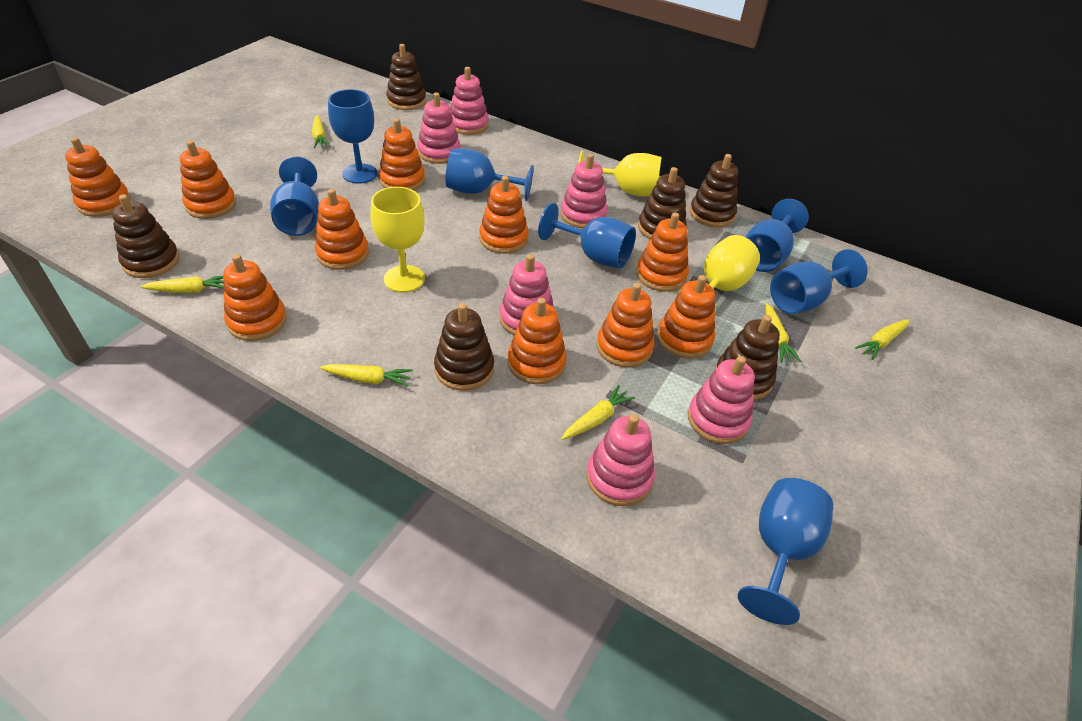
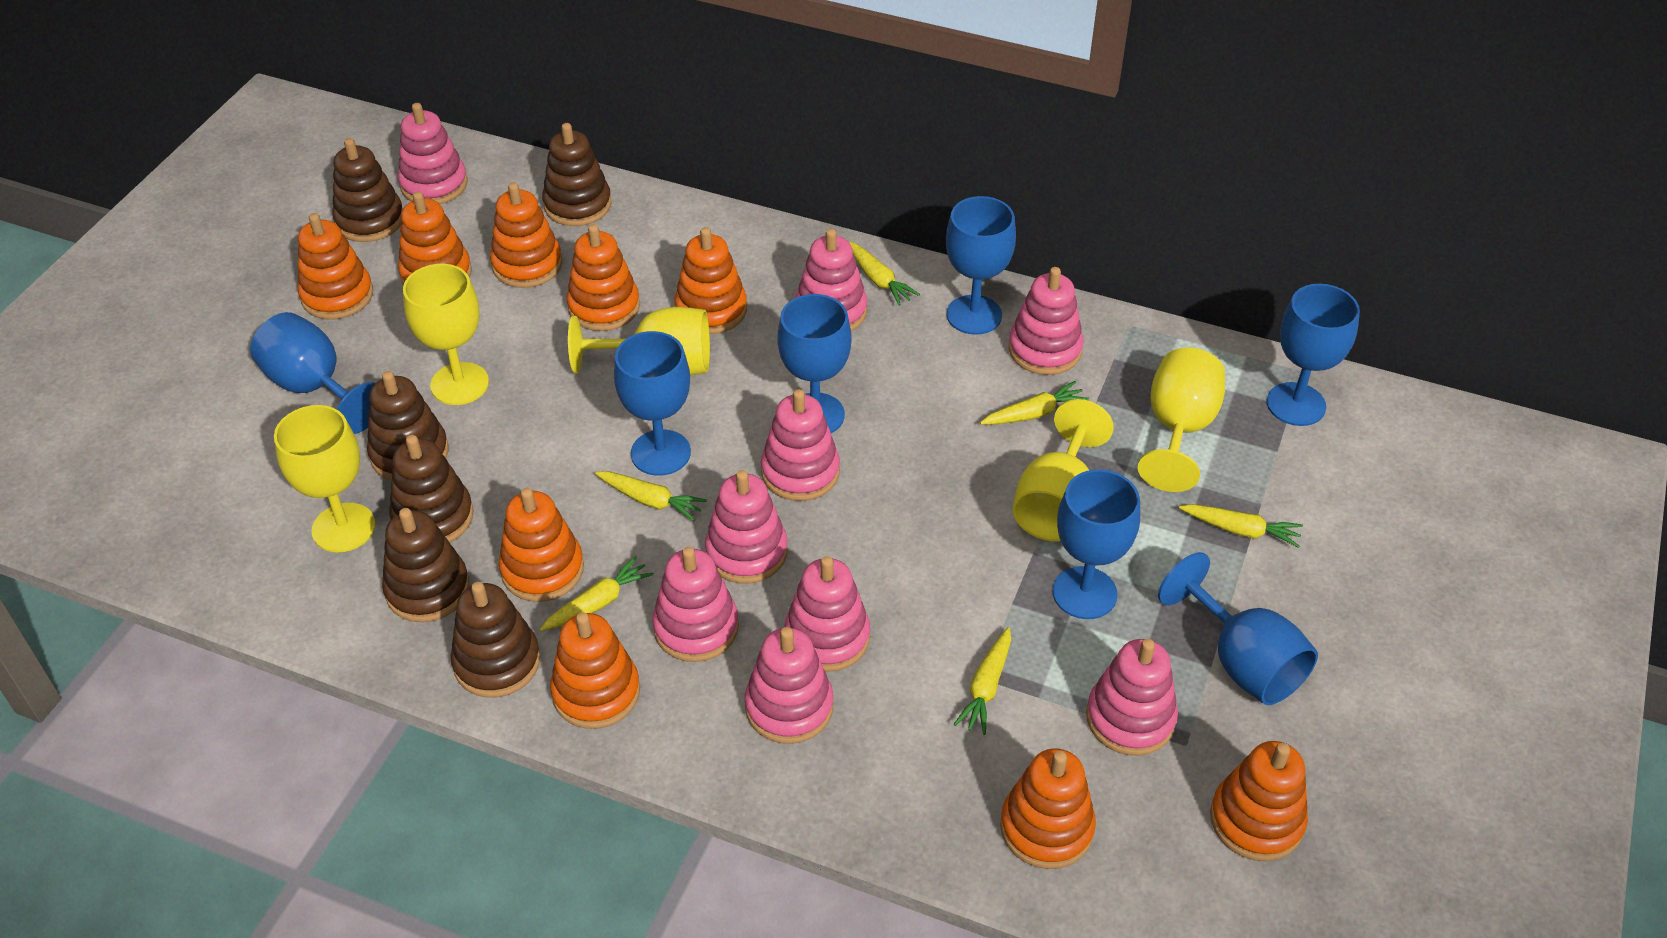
orange stacking toy: [65,137,131,217] [180,140,236,219] [223,254,287,341] [315,189,369,270] [379,118,425,190] [479,176,529,254] [508,298,567,384] [597,283,655,368] [636,212,689,292] [657,275,715,359] = 10 -> [298,213,373,320] [398,192,472,285] [490,182,562,288] [499,488,584,602] [550,612,640,729] [566,224,640,331] [674,227,747,334] [1000,749,1096,869] [1210,741,1308,861] = 9
pink stacking toy: [417,93,460,164] [450,67,489,135] [499,254,554,335] [560,154,608,229] [587,414,655,506] [688,356,755,444] = 6 -> [398,103,468,204] [652,547,739,662] [705,470,788,584] [745,627,833,744] [761,389,840,501] [784,556,870,672] [795,229,867,331] [1009,267,1084,375] [1086,639,1178,756] = 9
yellow goblet: [371,187,425,292] [578,151,662,196] [678,235,760,312] = 3 -> [274,405,376,552] [403,264,489,405] [568,307,710,376] [1013,399,1114,541] [1138,347,1225,492] = 5

